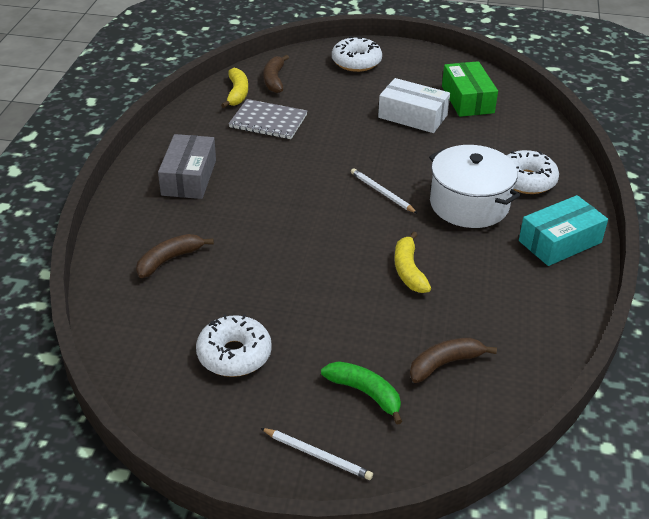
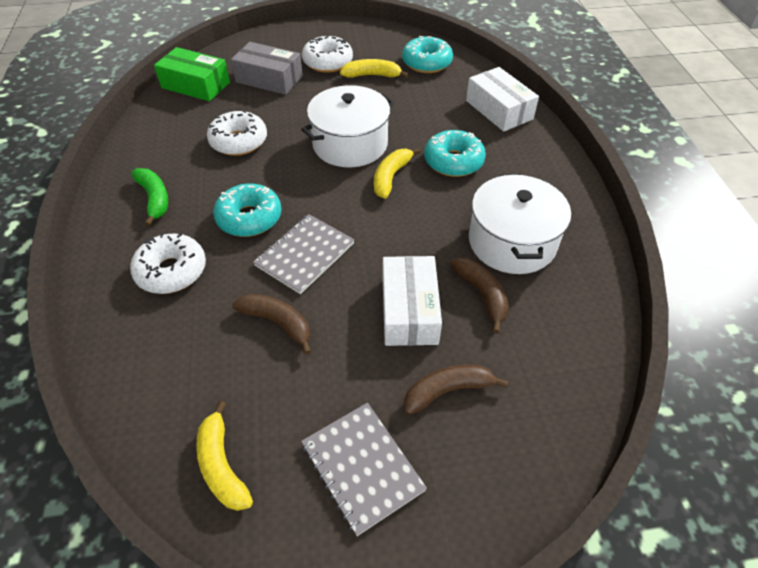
grey notebook: [229,99,307,139] = 1 -> [253,214,355,294] [301,403,427,536] = 2
turquoise box: [519,195,608,266] = 1 -> none = 0
turquoise donut: none = 0 -> [213,183,282,237] [402,36,453,73] [424,130,486,177] = 3
white box: [378,78,450,133] = 1 -> [383,256,442,346] [466,67,539,132] = 2
white pencil: [261,428,373,480] [351,168,418,214] = 2 -> none = 0
white pot: [429,145,521,228] = 1 -> [301,85,394,167] [469,174,571,274] = 2
yellow banana: [221,68,248,108] [394,232,431,293] = 2 -> [196,401,253,511] [340,59,408,78] [374,148,421,199] = 3

